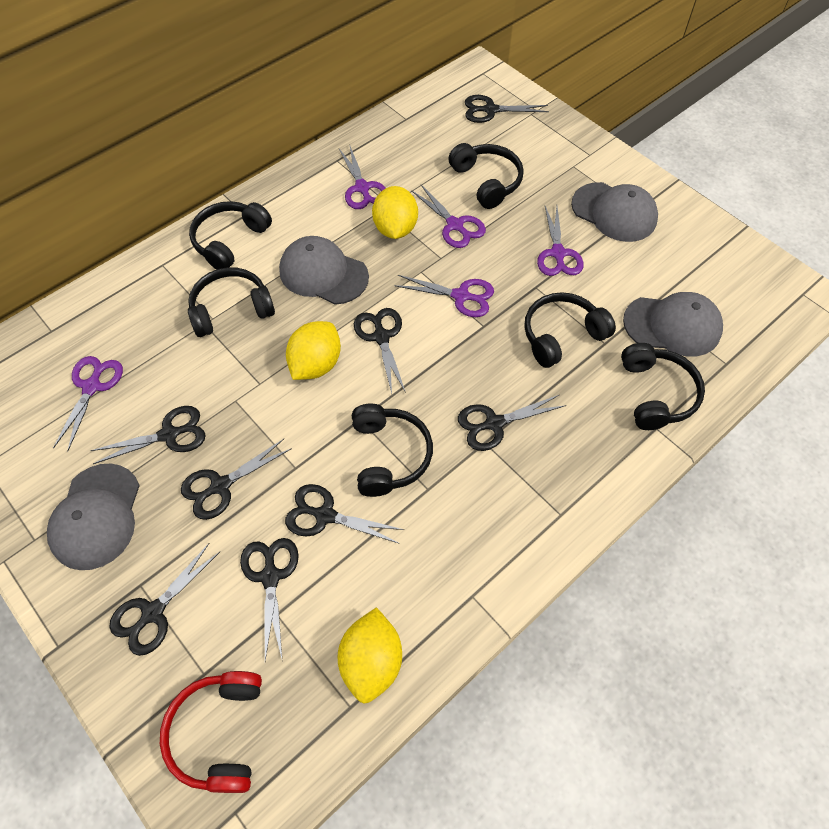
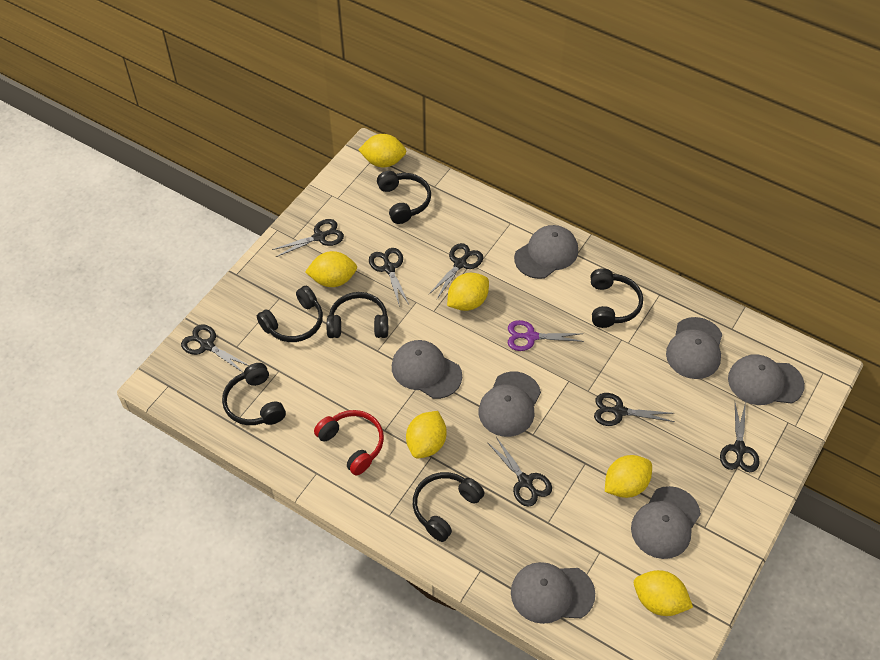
black scissors: [90,406,206,464] [109,543,220,656] [181,439,292,520] [240,538,299,661] [285,484,404,544] [354,308,406,393] [458,395,566,451] [465,95,549,123] = 8 -> [181,324,249,373] [272,219,344,257] [369,248,409,307] [429,243,483,299] [487,437,552,507] [594,393,675,426] [720,402,760,472] = 7
grey cap: [47,464,140,570] [279,236,369,305] [571,182,658,242] [623,292,723,357] = 4 -> [392,340,462,399] [479,372,541,437] [511,562,595,624] [514,225,578,279] [631,486,701,559] [666,317,722,379] [728,354,805,405] = 7
purple scissors: [53,356,123,452] [339,146,386,209] [394,275,494,317] [411,185,486,248] [537,206,584,276] = 5 -> [508,320,584,351] = 1
yellow lemon: [286,321,341,380] [338,607,402,704] [372,186,418,239] = 3 -> [305,251,357,287] [358,134,406,167] [406,411,447,458] [447,273,489,311] [605,455,652,498] [634,570,693,616] = 6

